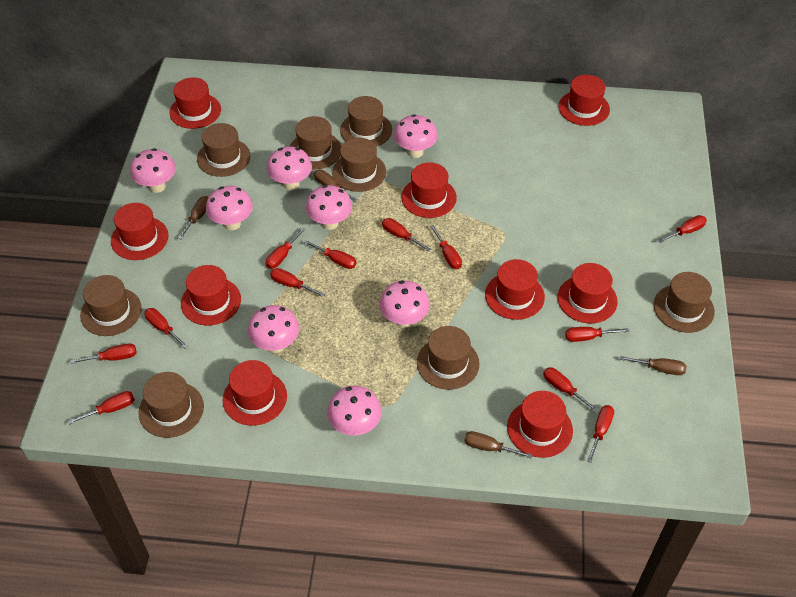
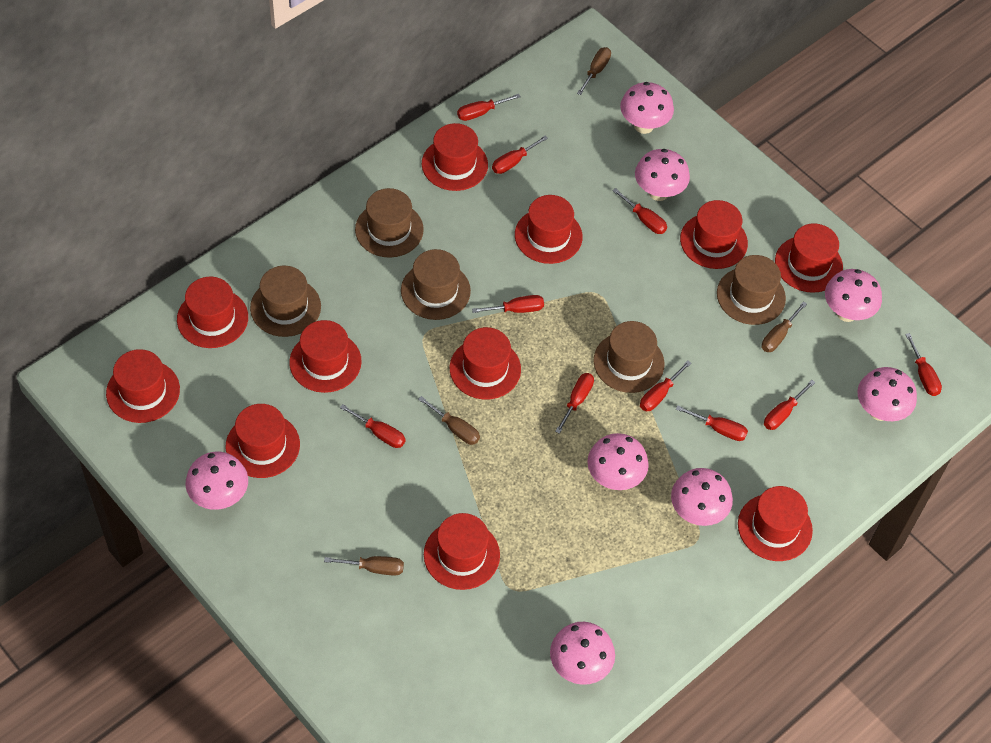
brown hat: [80,275,142,336] [138,372,204,438] [197,123,251,177] [290,116,341,170] [332,138,386,192] [340,96,392,147] [417,326,479,390] [653,272,715,333] = 8 -> [250,266,321,337] [355,188,424,258] [401,249,471,320] [594,321,665,393] [717,255,786,325] = 5
red hat: [111,203,169,260] [169,77,221,129] [181,265,241,325] [223,360,287,426] [401,162,457,218] [485,259,545,320] [507,391,573,458] [557,263,618,323] [558,75,610,126] = 9 -> [106,349,180,423] [177,277,248,348] [225,404,300,478] [289,320,362,393] [422,123,488,191] [424,513,500,590] [450,327,521,399] [515,195,583,264] [680,200,748,269] [738,486,813,561] [775,223,843,293] = 11
red screwdriver: [68,391,135,425] [70,344,136,364] [144,308,188,348] [266,228,306,269] [270,268,325,297] [304,240,356,269] [382,218,430,251] [430,225,462,269] [543,367,598,412] [565,327,629,342] [587,405,614,463] [658,215,707,243] = 12 -> [340,404,405,448] [457,94,521,121] [472,295,544,313] [492,135,548,174] [555,373,594,434] [612,188,667,234] [640,361,691,411] [676,405,748,441] [764,380,816,430] [905,333,942,396] = 10

